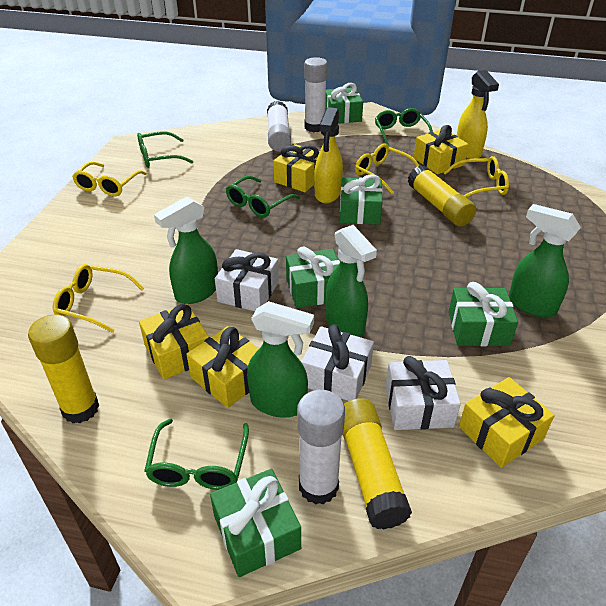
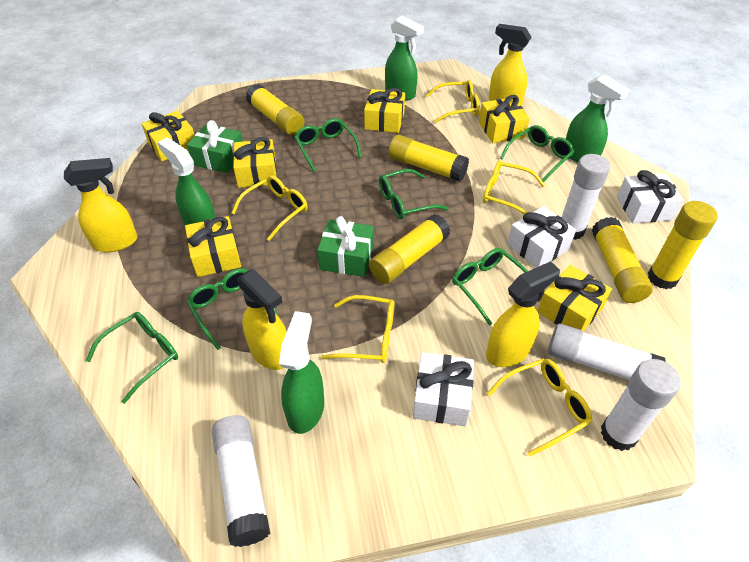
green gift: [210,469,301,577] [286,247,340,308] [325,83,363,124] [340,174,383,225] [449,282,518,346] = 5 -> [187,120,243,173] [317,216,374,277] = 2
green glasses: [137,131,194,168] [144,419,249,490] [226,176,300,217] [375,108,433,147] = 4 -> [86,312,178,404] [187,268,278,350] [294,118,362,172] [379,169,448,219] [452,248,528,326] [500,125,574,182] = 6
white glue stick: [267,101,291,152] [297,390,345,505] [304,57,327,132] = 3 -> [212,415,270,547] [548,323,666,380] [561,154,610,240] [601,359,681,451] = 4
yellow gift: [139,304,209,379] [186,326,259,408] [273,144,319,192] [414,125,469,174] [459,377,555,468] = 5 -> [141,111,195,161] [185,216,241,277] [233,137,277,188] [364,88,405,133] [479,95,530,143] [537,265,612,331] = 6
yellow glasses: [53,264,144,333] [72,161,147,197] [355,143,419,194] [443,156,509,198] = 4 -> [232,175,308,241] [321,295,395,363] [426,80,480,123] [483,160,545,214] [487,358,592,456] = 5
yellow glue stick: [28,314,99,423] [343,398,412,529] [408,165,476,226] = 3 -> [246,84,304,135] [369,214,450,284] [389,135,469,182] [592,217,653,303] [648,201,718,289] = 5
yellow spray bottle: [314,107,343,203] [457,70,499,159] = 2 -> [64,158,138,252] [237,269,287,370] [486,261,560,367] [489,24,531,106] = 4

